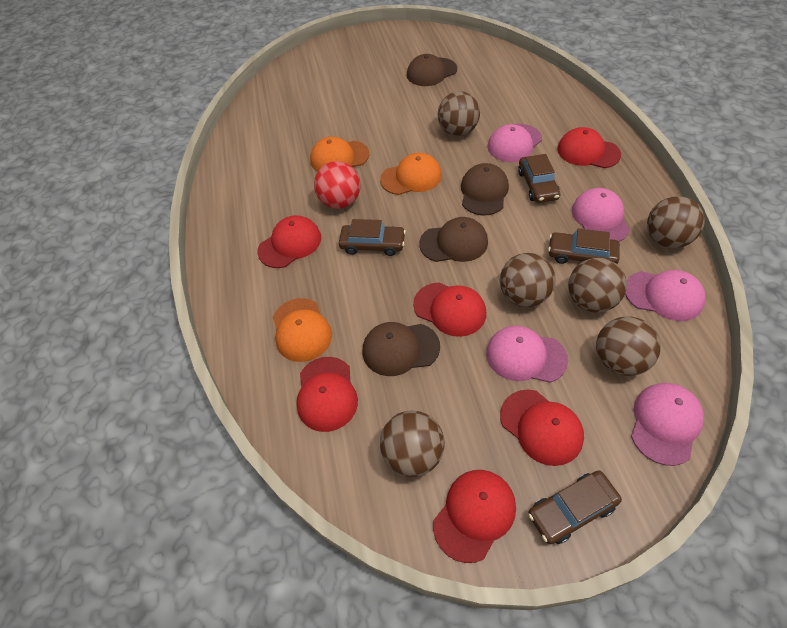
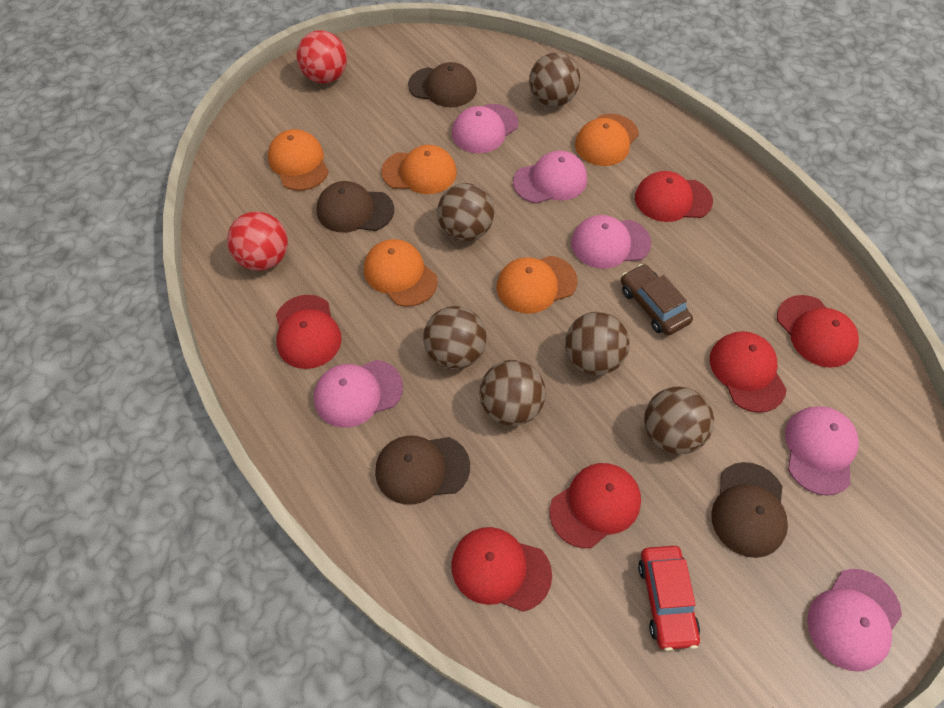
brown car: [339,219,406,256] [518,154,560,203] [528,471,622,544] [548,228,620,264] = 4 -> [621,264,693,336] = 1
orange cap: [273,298,332,362] [310,137,370,171] [380,153,442,195] = 3 -> [268,129,329,191] [364,239,438,307] [381,145,457,194] [497,256,578,313] [575,114,639,166] = 5
pink cap: [486,325,568,383] [488,124,542,162] [572,188,630,242] [625,270,706,321] [631,383,704,466] = 5 -> [314,360,403,428] [452,104,518,153] [513,151,587,204] [571,215,652,268] [785,406,859,496] [807,569,902,672] = 6
red ball: [314,161,360,209] = 1 -> [227,211,288,271] [297,30,347,84] = 2
red car: none = 0 -> [638,546,700,651] = 1

